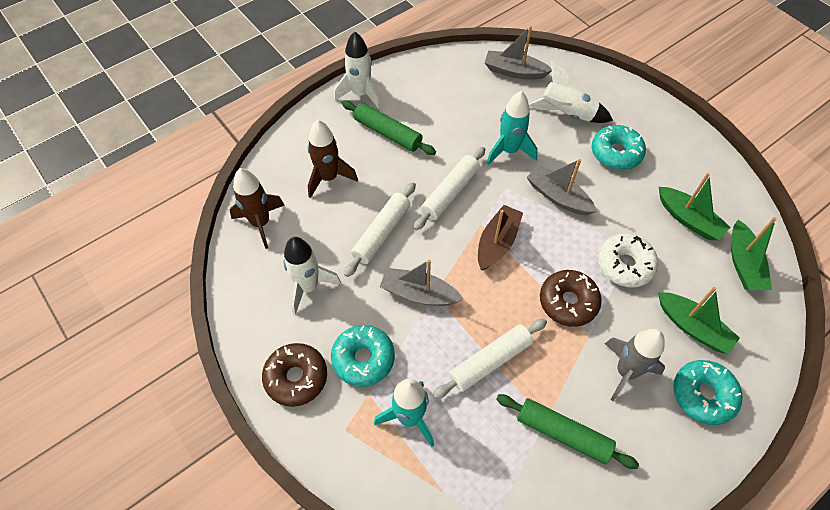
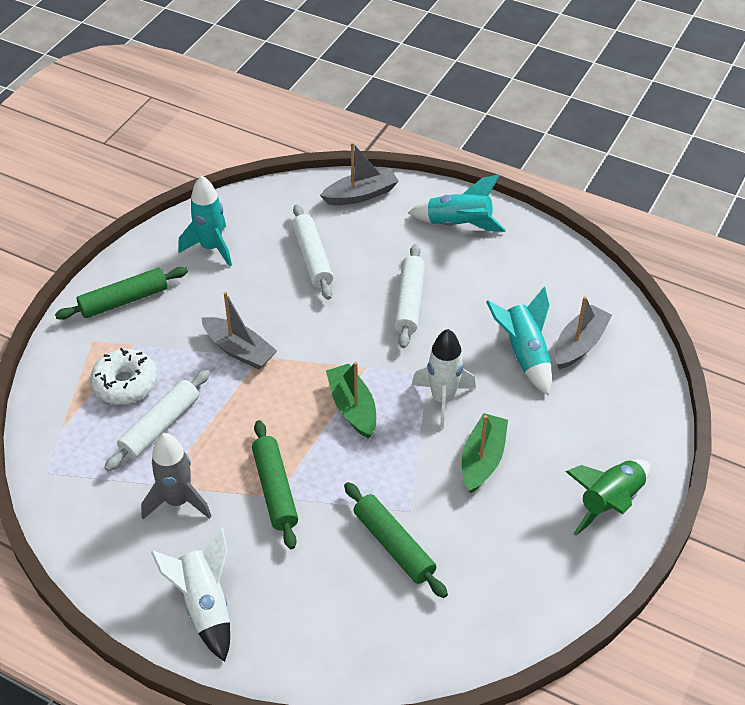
brown boat: [478,205,523,270] = 1 -> none = 0
brown donut: [262,343,327,407] [540,270,602,327] = 2 -> none = 0
brown rocket: [230,168,285,249] [308,120,358,198] = 2 -> none = 0
green boat: [658,287,740,354] [659,173,731,240] [731,217,776,290] = 3 -> [326,362,376,439] [462,413,508,493] = 2
green rocket: none = 0 -> [565,460,650,536] = 1
green rolling pin: [342,100,436,155] [496,394,639,469] = 2 -> [55,267,188,320] [252,420,298,549] [344,482,448,598] = 3
turquoise donut: [331,325,395,387] [592,125,646,170] [673,360,742,425] = 3 -> none = 0
turquoise rocket: [374,379,434,447] [486,91,538,165] = 2 -> [178,175,232,267] [408,174,506,232] [486,286,552,395] = 3
white rocket: [283,237,341,315] [334,31,381,109] [528,61,613,123] = 3 -> [151,528,230,662] [412,329,476,429] = 2

